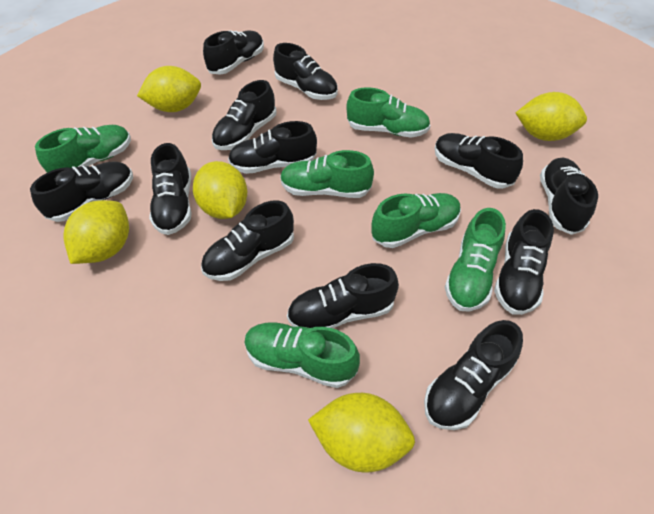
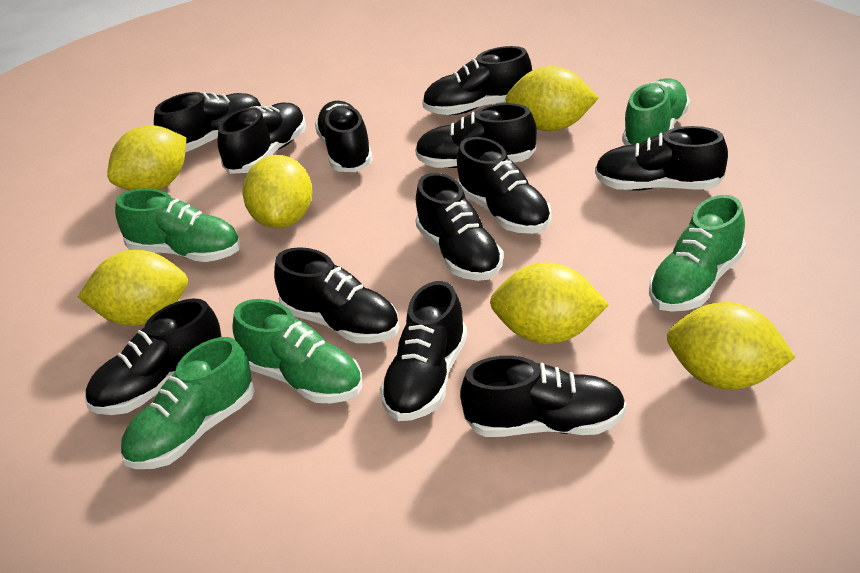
green shoe: [35,125,131,173] [244,322,360,388] [280,150,374,198] [346,87,431,138] [371,193,461,248] [445,208,506,311] = 6 -> [115,189,240,262] [120,337,254,469] [232,299,362,403] [622,78,690,146] [649,195,746,312] = 5
yellow lemon: [63,200,129,264] [137,66,201,112] [193,161,247,219] [308,393,415,472] [516,92,587,141] = 5 -> [78,250,188,326] [107,125,187,191] [242,155,312,228] [490,262,609,344] [505,66,599,131] [667,302,795,389] = 6

